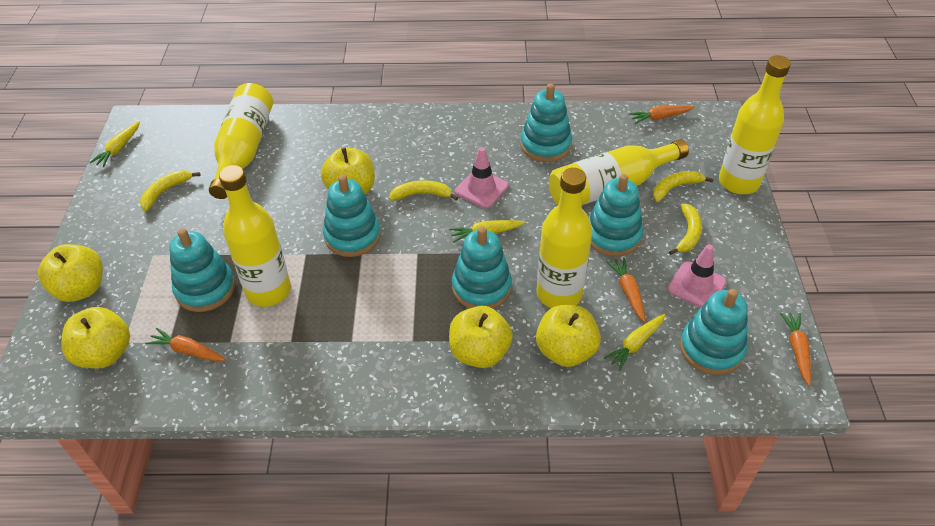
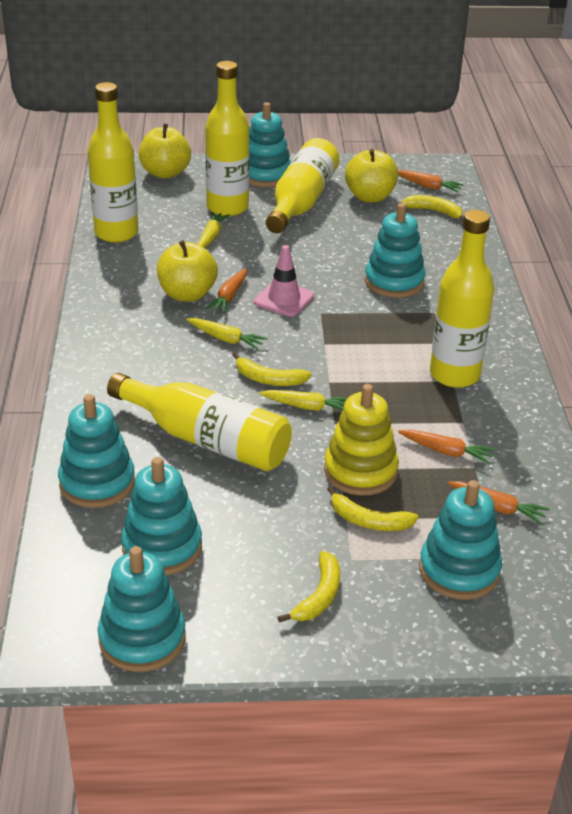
pink traffic cone: [455,147,509,209] [667,244,727,308] = 2 -> [254,245,314,317] = 1
yellow apple: [38,244,103,302] [61,307,130,369] [321,147,375,194] [449,306,513,368] [536,305,601,367] = 5 -> [138,124,191,179] [157,240,218,302] [345,149,399,202] = 3
yellow stacking toy: none = 0 -> [324,384,399,496] = 1

